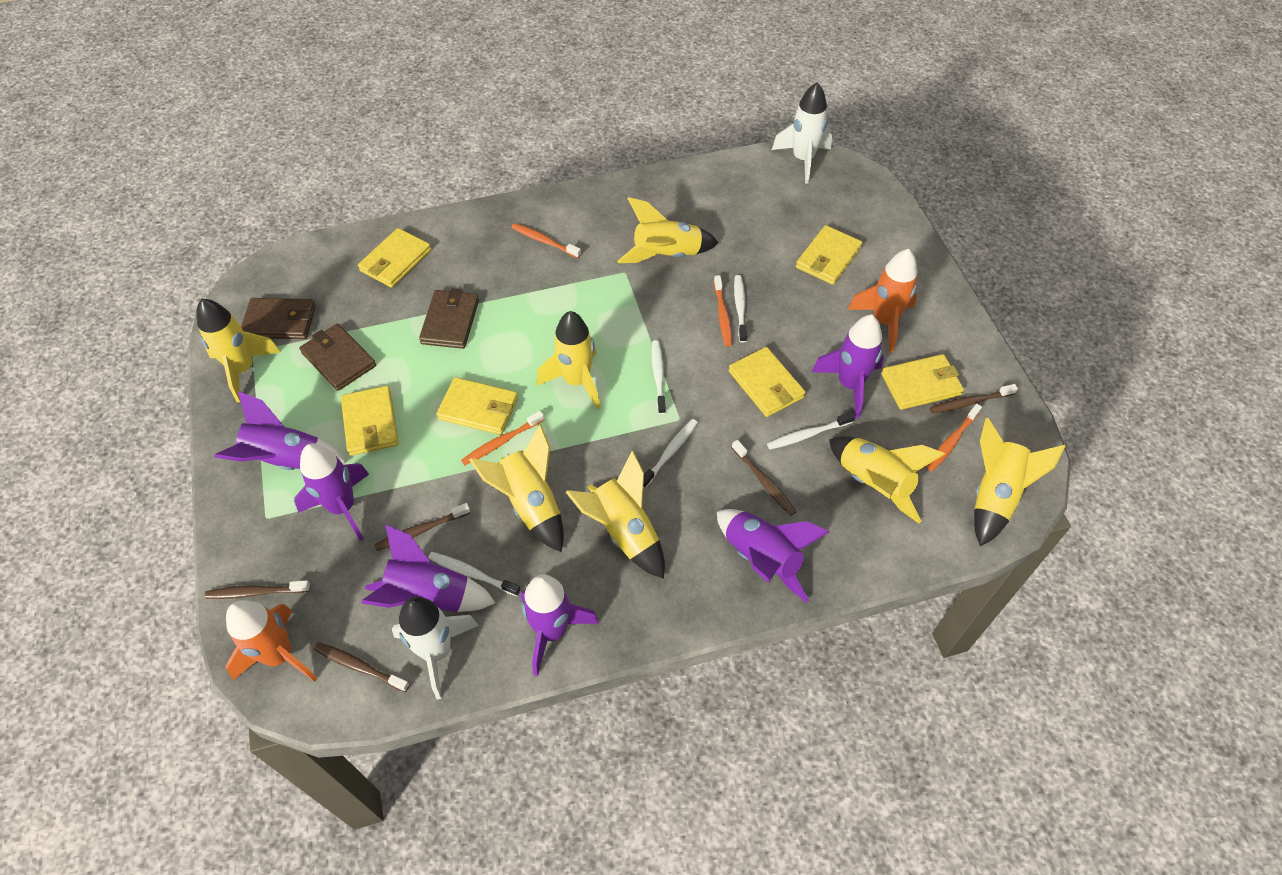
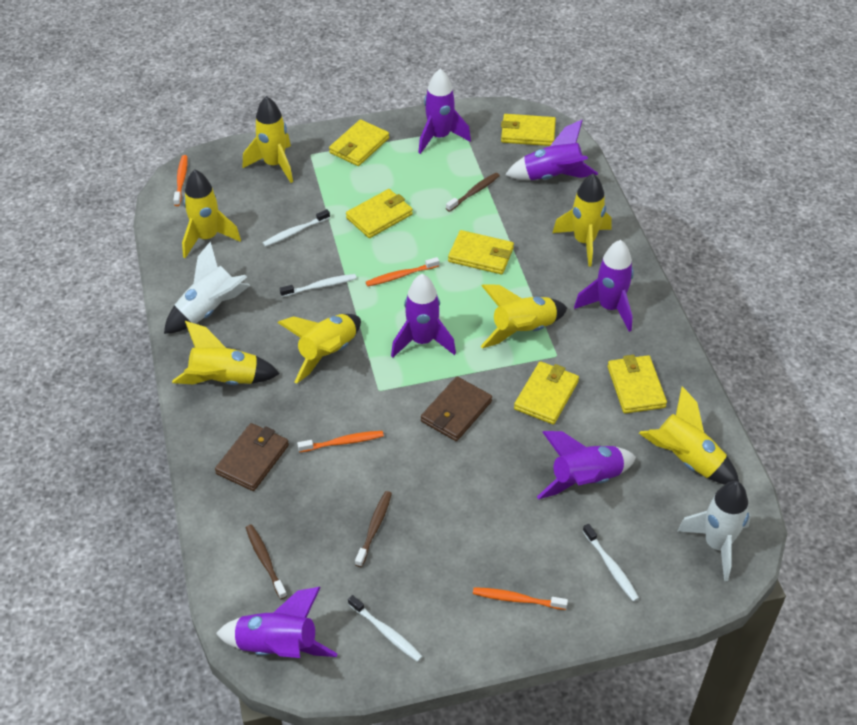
brown toothbrush: [205,580,311,599] [314,642,410,692] [374,503,470,551] [732,440,796,516] [930,384,1018,414] = 5 -> [246,524,287,599] [355,491,392,567] [446,173,500,212] = 3
brown wallet: [241,298,316,339] [299,324,376,391] [419,289,479,349] = 3 -> [215,423,289,491] [421,377,492,441] = 2
orange rocket: [226,600,318,682] [847,249,917,353] = 2 -> none = 0
white toothbrush: [428,552,521,596] [643,419,698,488] [652,340,666,414] [734,275,747,343] [767,412,855,450] = 5 -> [263,209,330,247] [280,274,357,297] [348,595,423,662] [583,524,639,602] = 4

